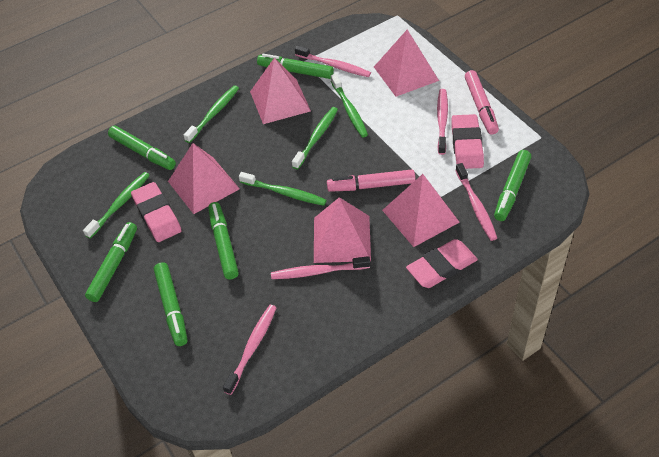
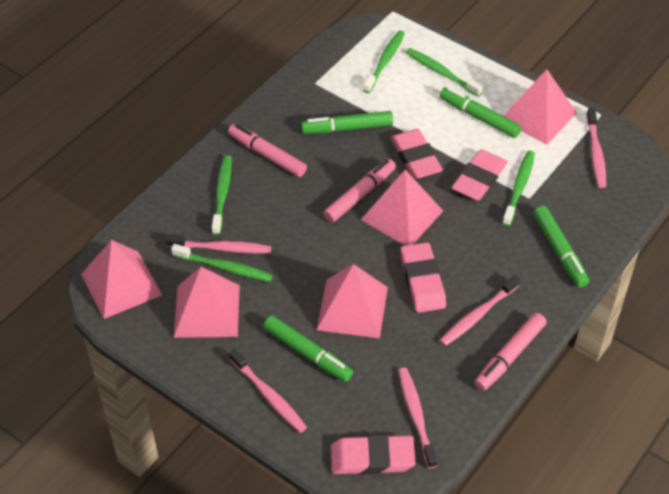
green marker: [85,222,137,302] [108,126,176,170] [154,262,188,346] [208,202,239,279] [257,54,334,79] [494,150,531,221] = 6 -> [263,315,353,382] [301,111,393,134] [439,87,522,138] [533,206,589,287] = 4
pink eraser: [131,182,182,242] [406,239,478,288] [451,114,484,169] = 3 -> [331,435,416,475] [390,129,443,179] [400,242,446,313] [451,149,508,201] = 4
pink marker: [327,169,416,192] [465,70,499,135] = 2 -> [228,124,307,177] [323,159,396,223] [475,313,547,391] = 3

